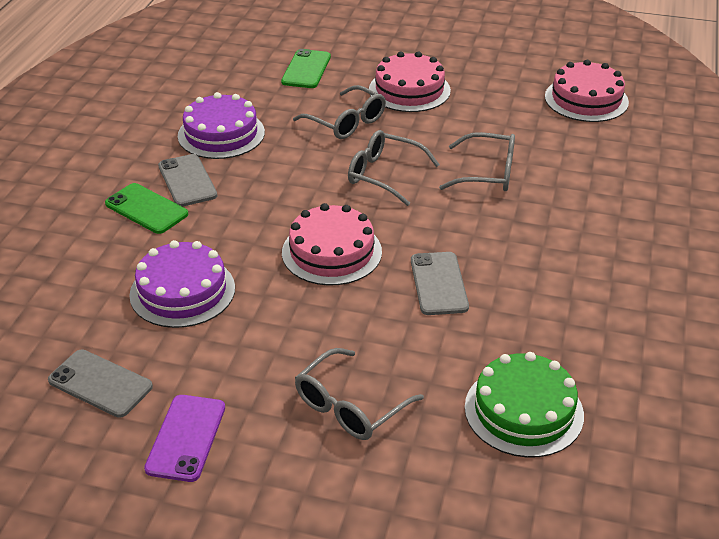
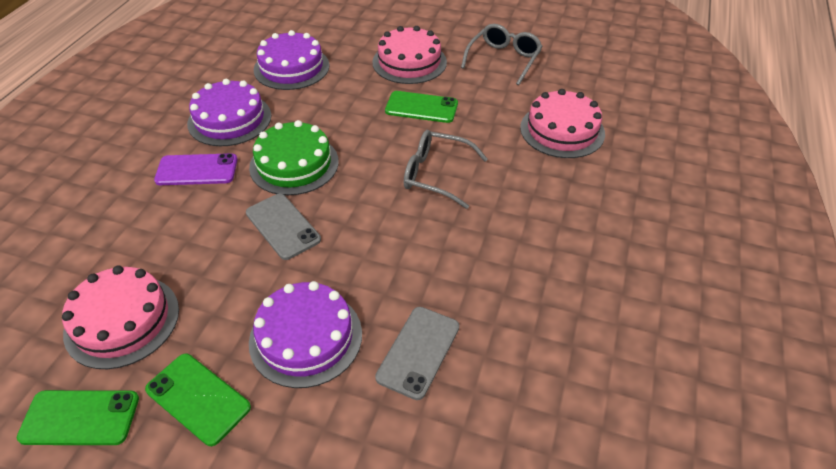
green phone: [105,183,188,234] [281,49,331,88] = 2 -> [17,390,139,445] [145,354,251,446] [385,91,458,123] = 3
grey glasses: [293,85,386,139] [295,348,424,440] [348,130,440,206] [439,132,515,191] = 4 -> [404,130,488,209] [461,24,543,85] = 2
grey phone: [48,350,153,418] [158,154,217,207] [411,252,469,315] = 3 -> [246,194,321,260] [375,307,459,400] = 2
purple cake: [129,240,235,328] [178,92,265,159] = 2 -> [187,79,271,146] [249,281,362,388] [254,30,329,90] = 3

